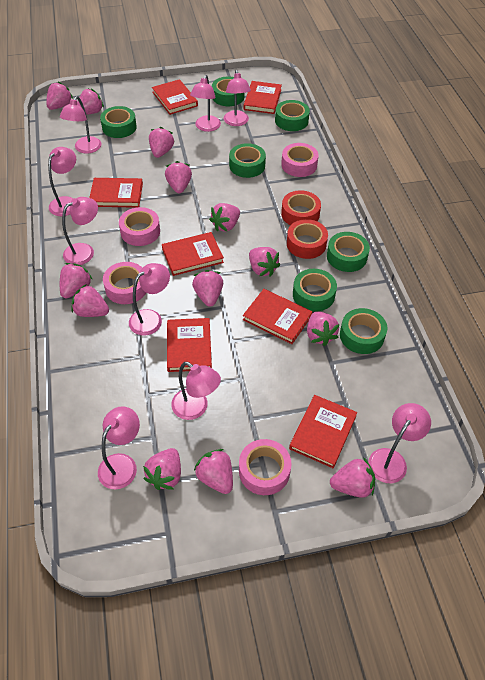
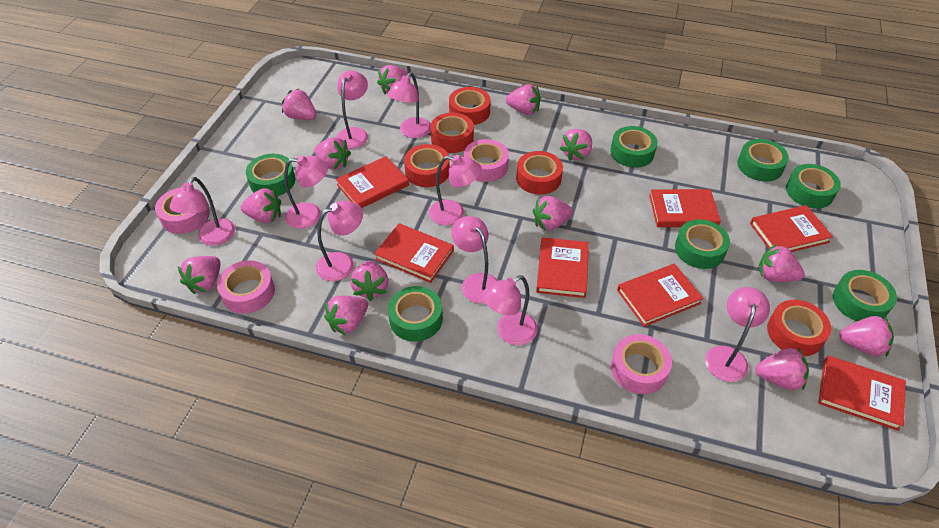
red tape: [281,190,321,225] [287,219,328,259] = 2 -> [404,144,450,187] [430,113,474,153] [449,87,491,125] [516,151,563,195] [767,300,831,356] = 5

